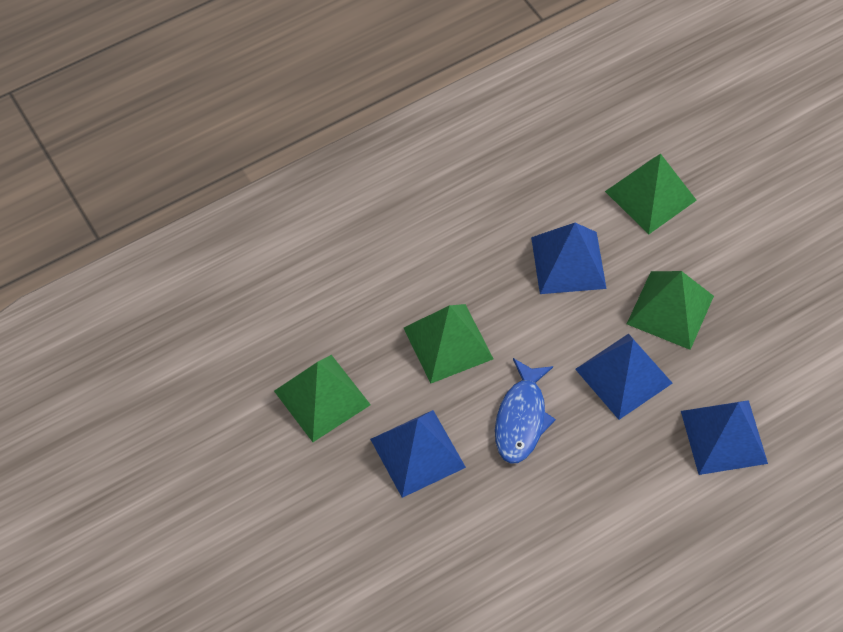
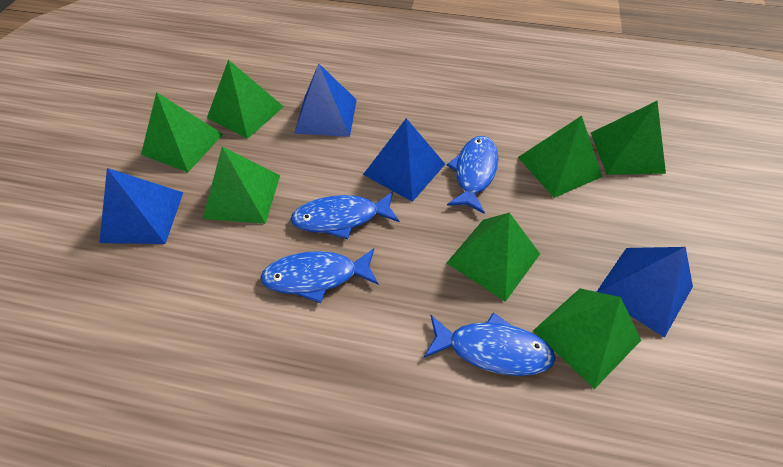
blue fish: [495,358,556,464] = 1 -> [260,248,379,303] [290,191,399,239] [424,313,556,376] [447,136,498,214] = 4
green pyramid: [274,355,371,442] [404,304,493,384] [605,154,697,234] [627,271,714,350] = 4 -> [141,92,223,172] [203,147,280,224] [207,60,284,139] [447,213,540,302] [518,116,602,198] [533,288,641,389] [591,101,666,175] = 7

